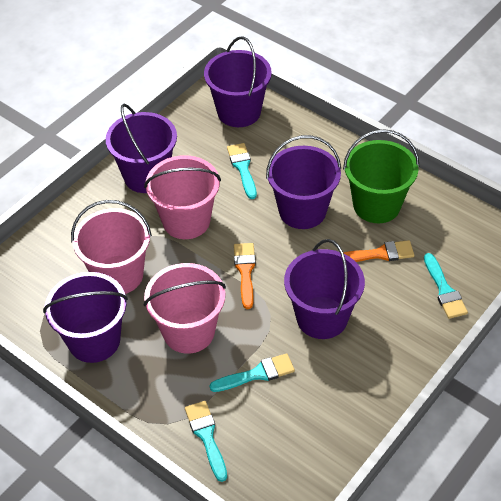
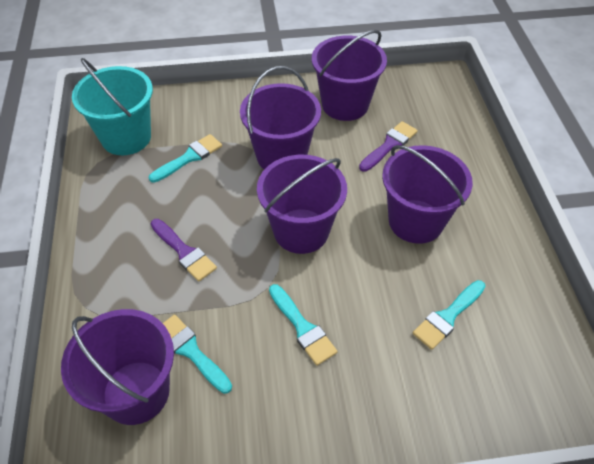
green bucket: [343,129,419,223] = 1 -> none = 0
orange brush: [234,243,256,309] [343,240,414,262] = 2 -> none = 0
pink bucket: [71,200,152,294] [143,263,226,354] [144,155,221,239] = 3 -> none = 0
purple brush: none = 0 -> [151,219,217,282] [359,121,418,172] = 2
turquoise bucket: none = 0 -> [72,58,153,155] = 1

